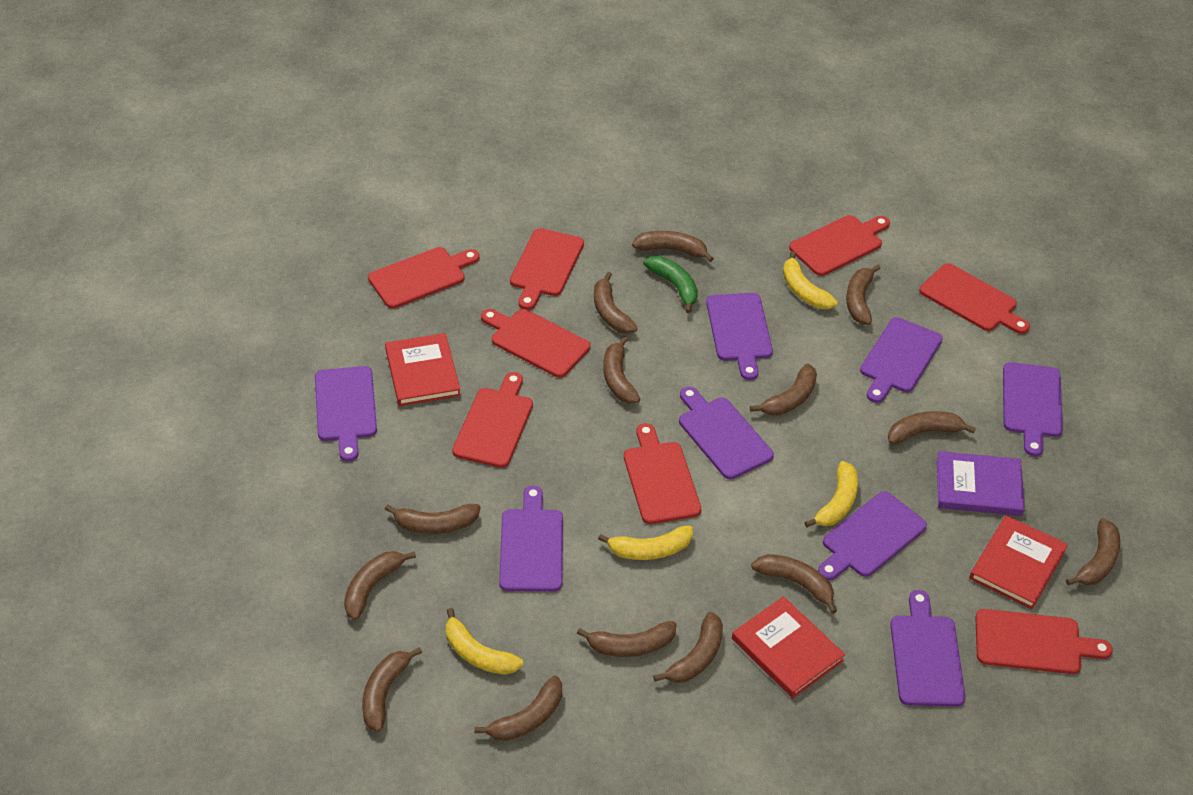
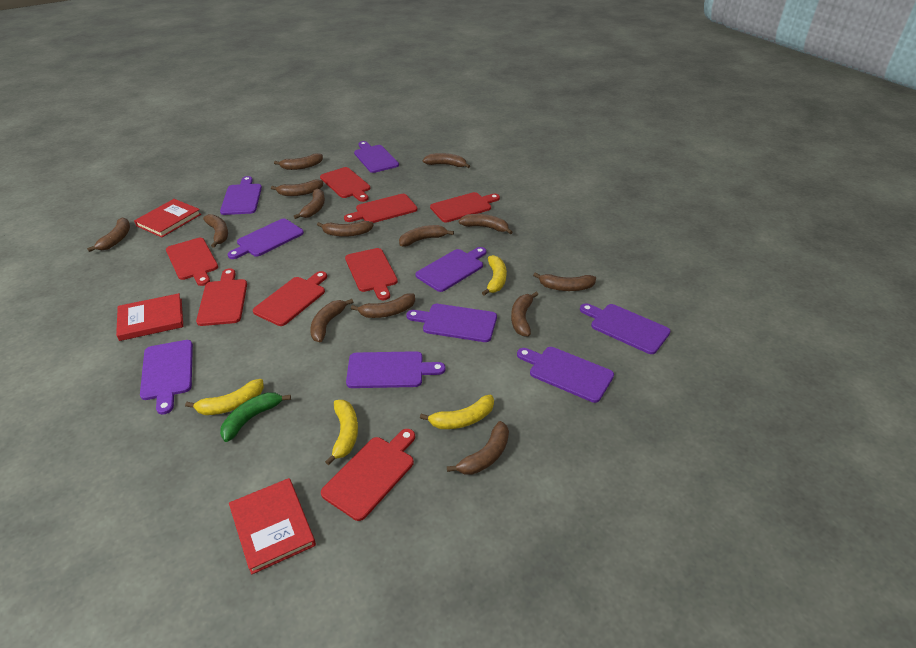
purple book: [937,451,1025,516] = 1 -> none = 0
purple cutting board: [315,366,377,461] [499,486,563,592] [679,387,774,479] [706,293,773,380] [818,491,927,581] [860,317,943,403] [890,590,966,707] [1003,362,1063,456] = 8 -> [140,340,193,415] [220,176,262,215] [228,219,304,259] [346,351,445,388] [354,141,399,173] [406,304,497,342] [416,247,486,292] [517,347,614,403] [580,303,671,354] = 9

